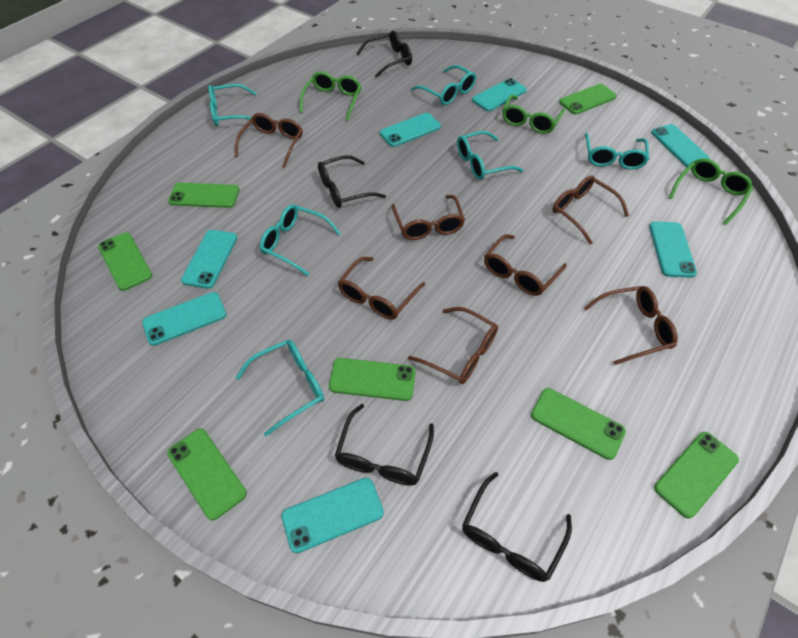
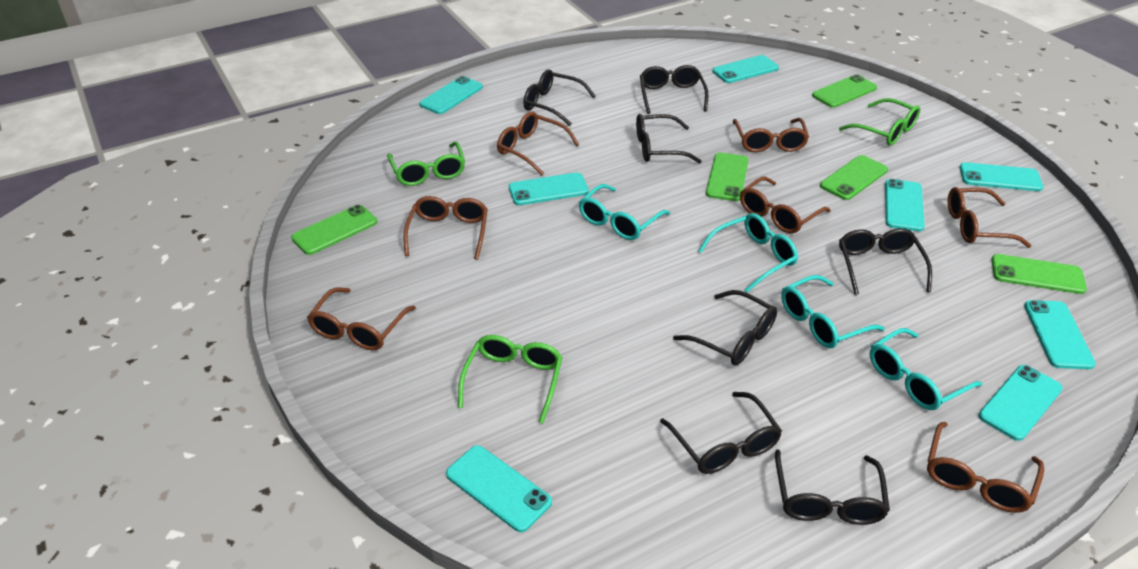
black glasses: [318,155,386,208] [335,404,434,486] [356,31,412,78] [462,472,572,582] = 4 -> [523,69,596,126] [636,114,702,163] [640,65,708,114] [660,392,782,474] [673,290,777,365] [775,449,890,525] [839,228,932,295] = 7
green phone: [98,233,152,291] [167,429,247,521] [168,183,239,208] [329,358,415,401] [531,388,626,460] [559,84,617,114] [654,432,739,519] = 7 -> [291,205,377,255] [706,152,749,201] [812,74,877,108] [820,155,888,200] [991,254,1087,294] = 5
turquoise glasses: [208,84,256,126] [236,340,324,436] [260,204,341,276] [411,65,476,105] [457,131,524,180] [585,133,649,170] = 6 -> [579,184,670,240] [698,213,798,293] [781,275,885,348] [869,328,982,410] = 4
turquoise phone: [142,292,227,346] [181,230,237,289] [281,478,384,553] [380,113,441,147] [472,78,527,111] [649,221,697,278] [651,124,710,167] = 7 -> [419,76,483,114] [446,445,552,532] [509,172,589,205] [713,55,779,83] [885,179,925,231] [960,162,1043,191] [979,365,1063,441] [1024,300,1096,369] = 8

